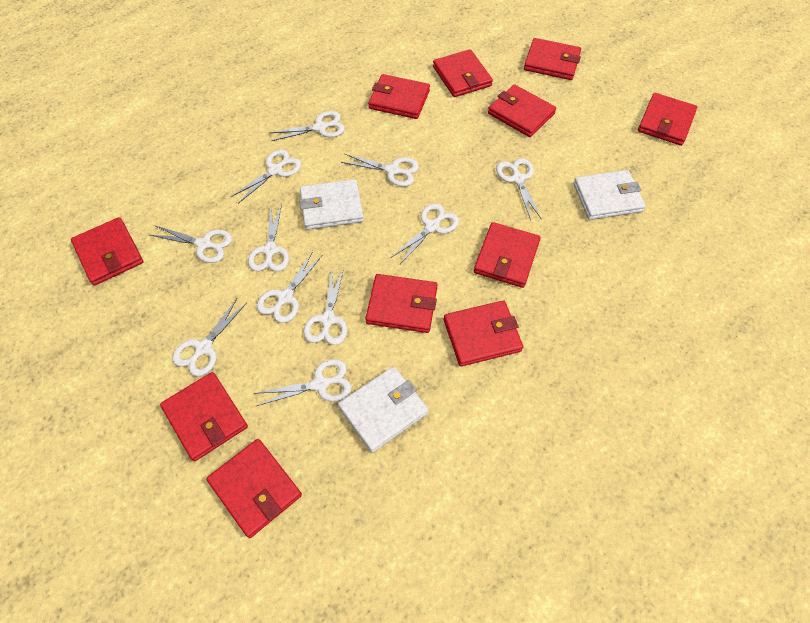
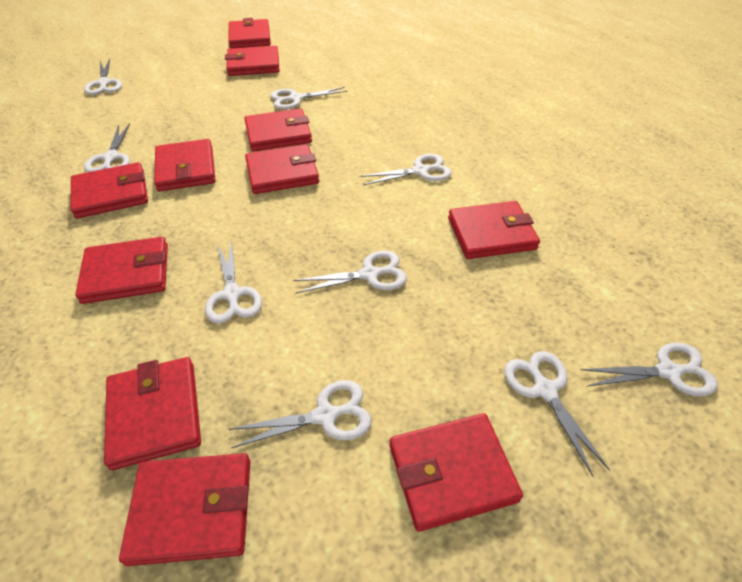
white scissors: [150,225,232,263] [172,299,247,376] [231,150,301,204] [248,204,289,271] [254,359,352,406] [257,251,322,323] [270,111,345,141] [304,268,347,345] [341,154,419,187] [391,203,459,264] [496,158,541,220] = 11 -> [84,59,122,95] [84,123,130,172] [205,239,262,324] [229,380,372,448] [270,87,348,109] [293,251,407,293] [359,154,452,185] [504,351,610,476] [581,343,718,396] = 9
white wallet: [299,179,364,230] [338,366,428,453] [573,170,646,220] = 3 -> none = 0

